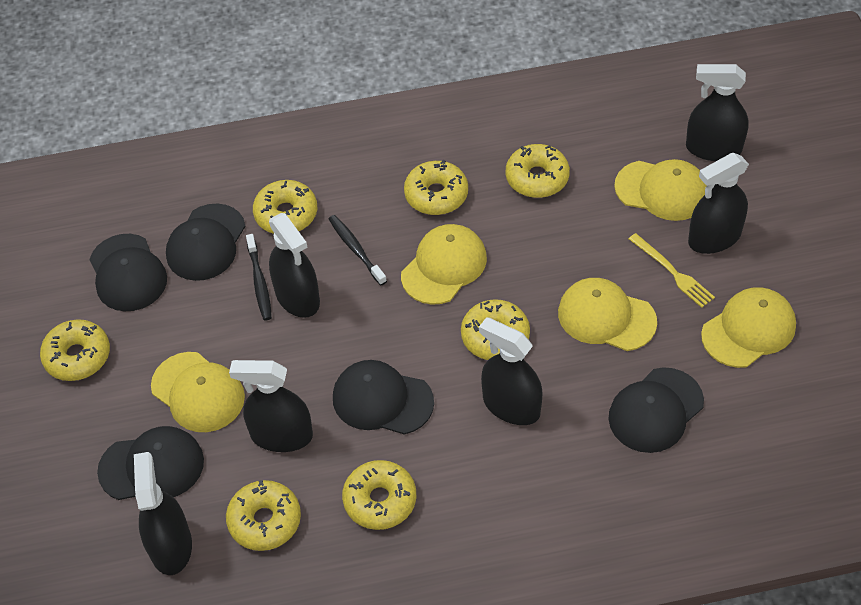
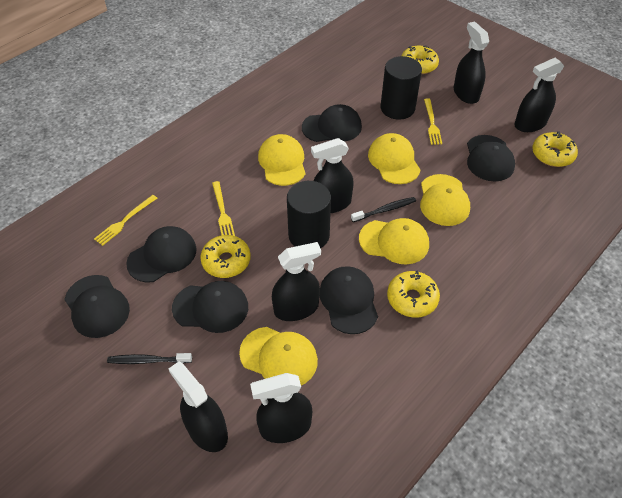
black cap: [89,234,167,311] [97,426,204,500] [166,203,246,281] [333,360,434,435] [608,367,704,453] = 5 -> [64,275,130,338] [126,226,197,283] [172,281,248,333] [302,104,362,142] [320,266,378,334] [467,135,515,181] = 6
black cylinder: none = 0 -> [287,181,331,248] [381,56,422,120] = 2
yellow donut: [40,319,110,381] [226,480,301,551] [253,180,317,234] [342,460,416,530] [404,160,468,215] [461,299,530,360] [506,144,570,198] = 7 -> [200,235,251,278] [387,271,440,318] [401,45,439,74] [532,131,578,167] = 4
yellow fork: [629,233,715,308] = 1 -> [94,195,157,246] [212,181,235,236] [424,98,442,145] = 3

